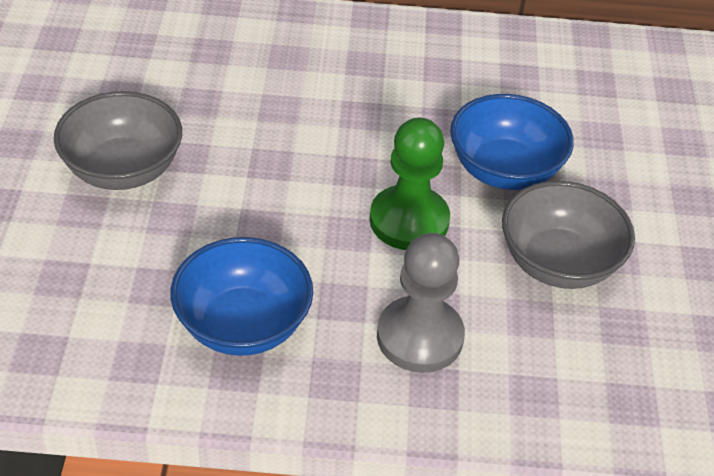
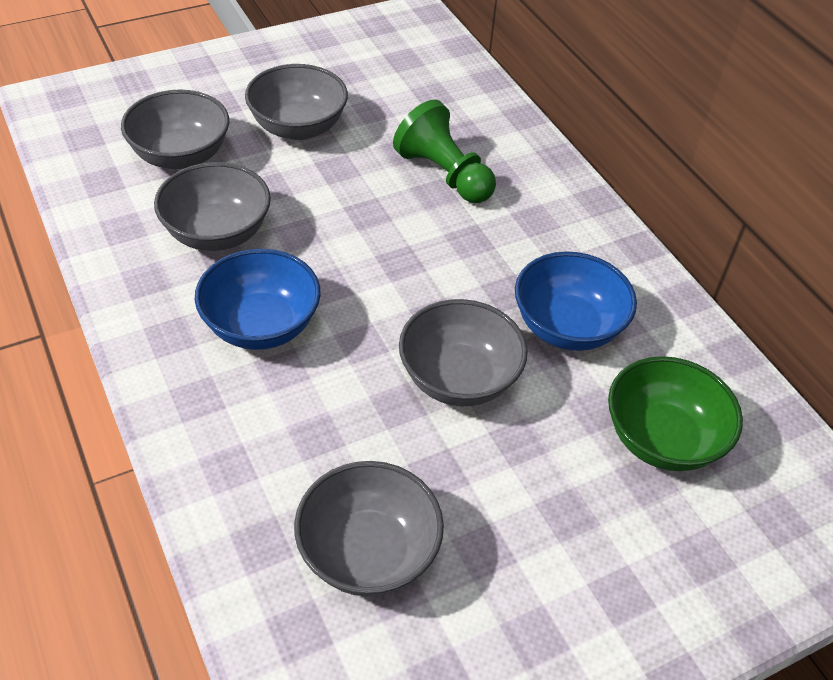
green bowl: none = 0 -> [608,356,743,471] = 1
grey bowl: [54,91,182,190] [502,181,635,289] = 2 -> [121,89,229,169] [154,162,271,251] [245,64,348,140] [294,461,444,597] [399,299,528,406] = 5
grey pawn: [377,233,465,373] = 1 -> none = 0

